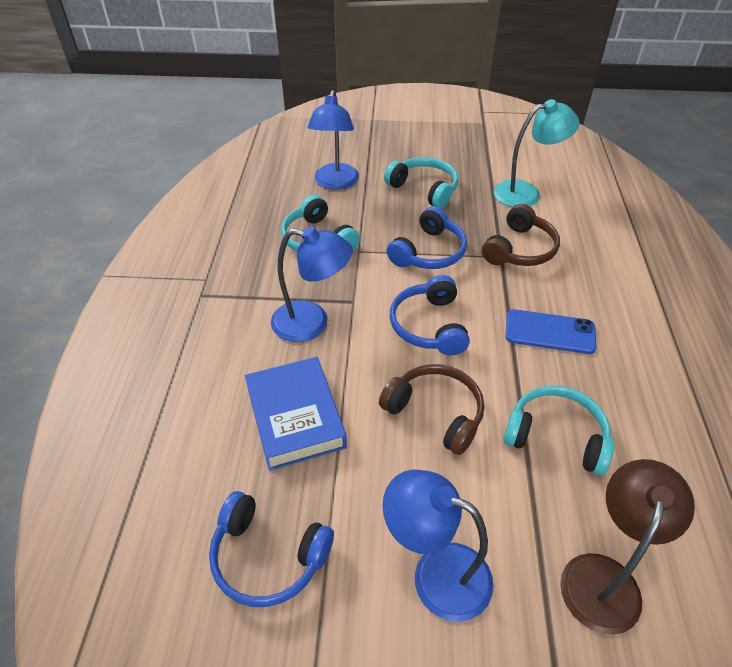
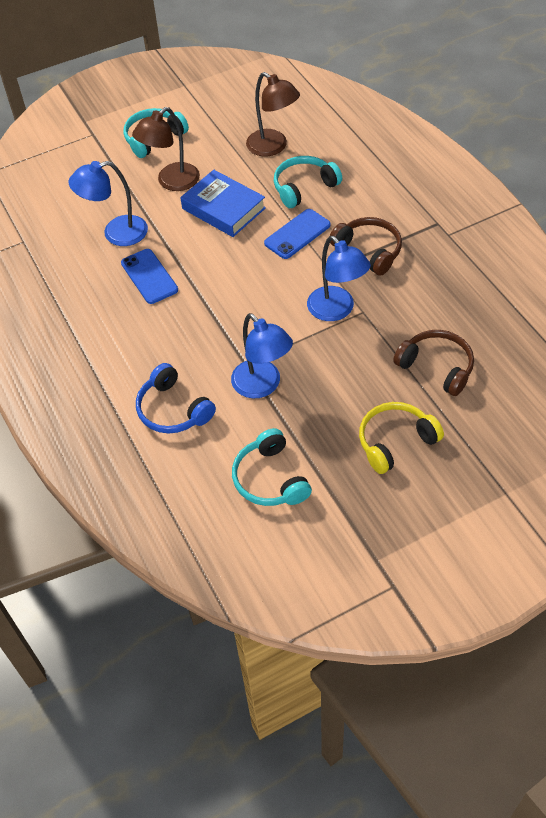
blue headphones: [209,491,334,607] [387,207,467,269] [390,275,470,355] = 3 -> [136,363,216,433] = 1
blue phone: [505,309,597,354] = 1 -> [121,249,178,304] [264,209,331,259] = 2
brown lamp: [560,459,695,635] = 1 -> [132,107,200,191] [246,72,300,157] = 2
turquoise lamp: [494,99,580,207] = 1 -> none = 0
yellow headphones: none = 0 -> [359,402,444,474] = 1

